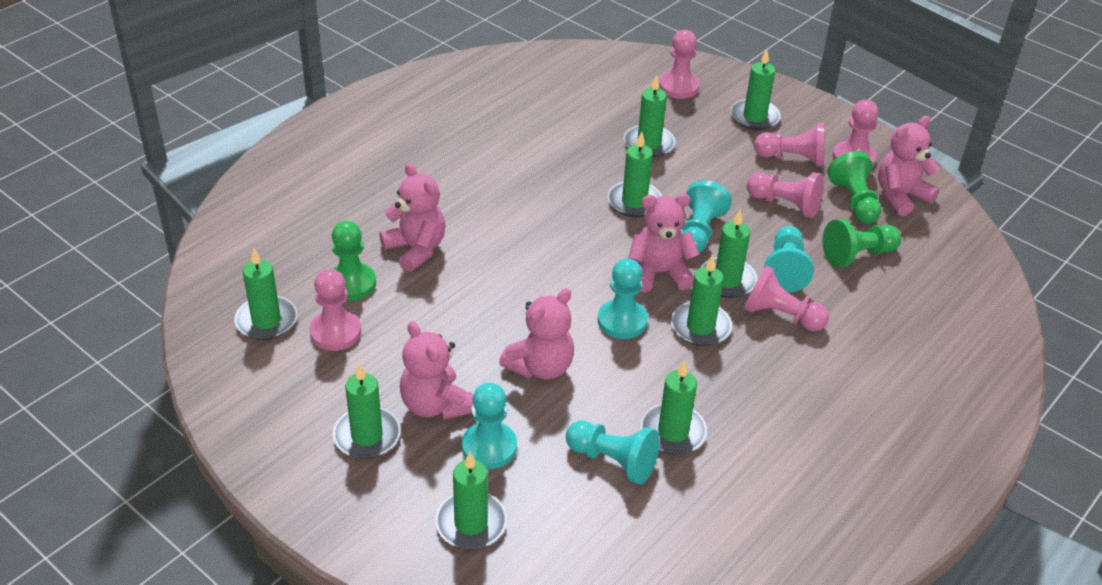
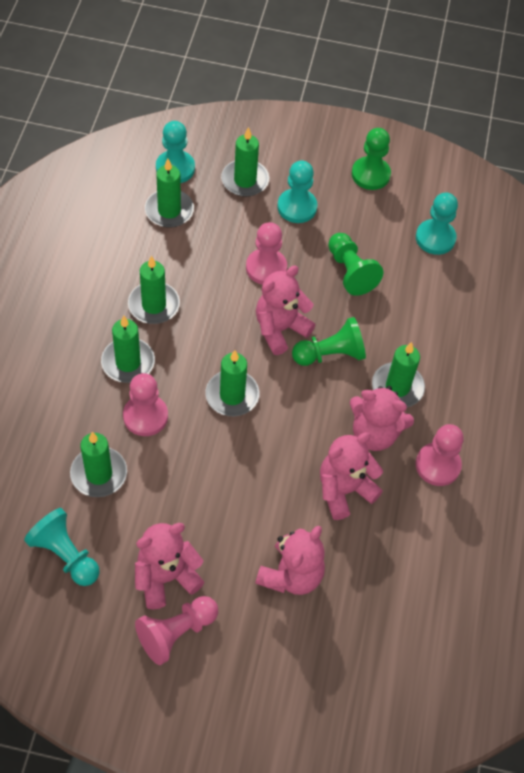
green candle: [234,248,297,340] [333,363,400,459] [435,452,507,549] [608,132,662,217] [624,74,676,158] [641,360,707,455] [671,255,732,346] [701,210,758,298] [730,49,781,130] = 9 -> [70,432,127,497] [101,316,155,383] [128,256,180,324] [145,159,194,228] [205,350,259,416] [221,127,269,197] [372,342,425,407] = 7
pink pawn: [310,269,361,351] [659,30,700,99] [744,265,829,332] [747,172,824,218] [754,123,825,166] [832,100,879,167] = 6 -> [123,373,168,436] [135,596,218,665] [246,222,287,285] [416,424,464,486] = 4
turquoise pawn: [462,383,517,469] [566,421,660,485] [598,258,648,339] [682,180,732,253] [764,226,813,292] = 5 -> [24,508,100,586] [156,121,195,183] [277,161,318,223] [416,193,458,255] = 4

